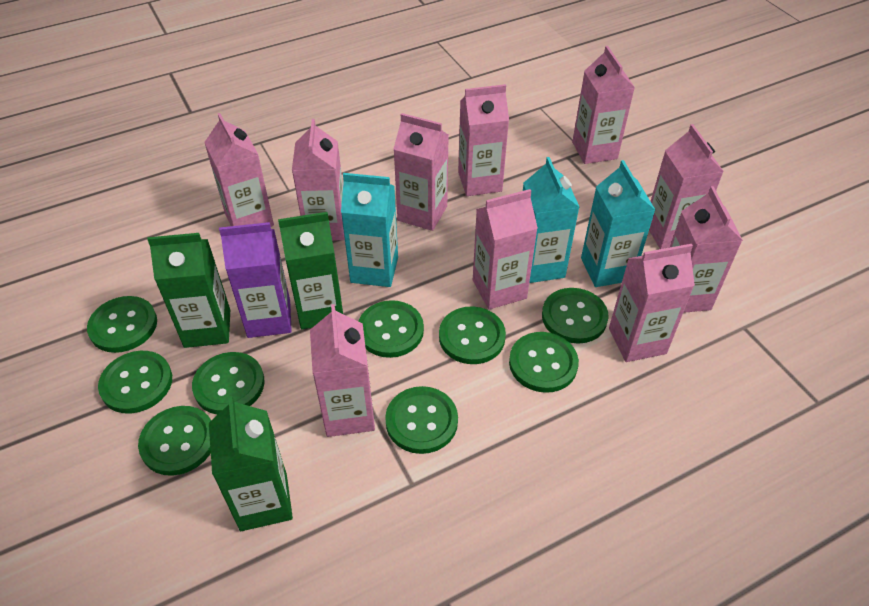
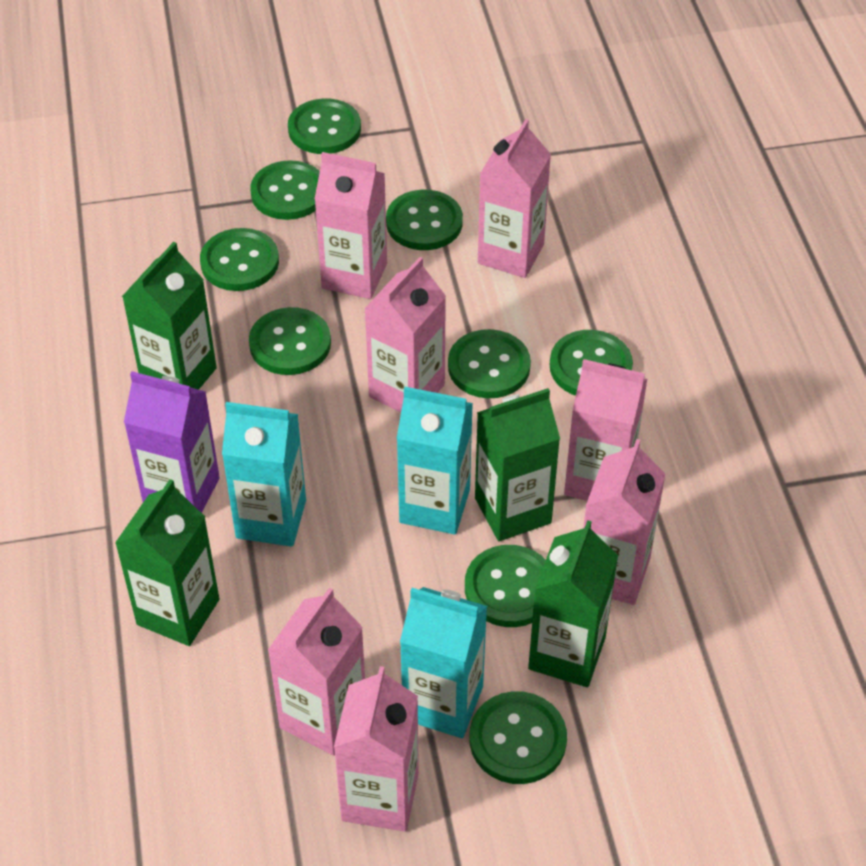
green carton: [147,233,230,348] [209,396,293,531] [278,212,343,329] = 3 -> [115,479,219,646] [122,242,217,390] [475,388,560,541] [528,520,618,687] = 4
pink carton: [204,113,274,227] [292,119,345,241] [310,304,375,437] [394,113,449,231] [458,84,509,196] [473,189,538,309] [572,46,635,164] [609,244,695,362] [649,124,724,249] [670,186,742,313] = 10 -> [268,587,365,756] [315,152,387,299] [334,666,419,832] [365,257,446,413] [478,119,551,278] [564,359,647,501] [583,439,666,605] = 7

